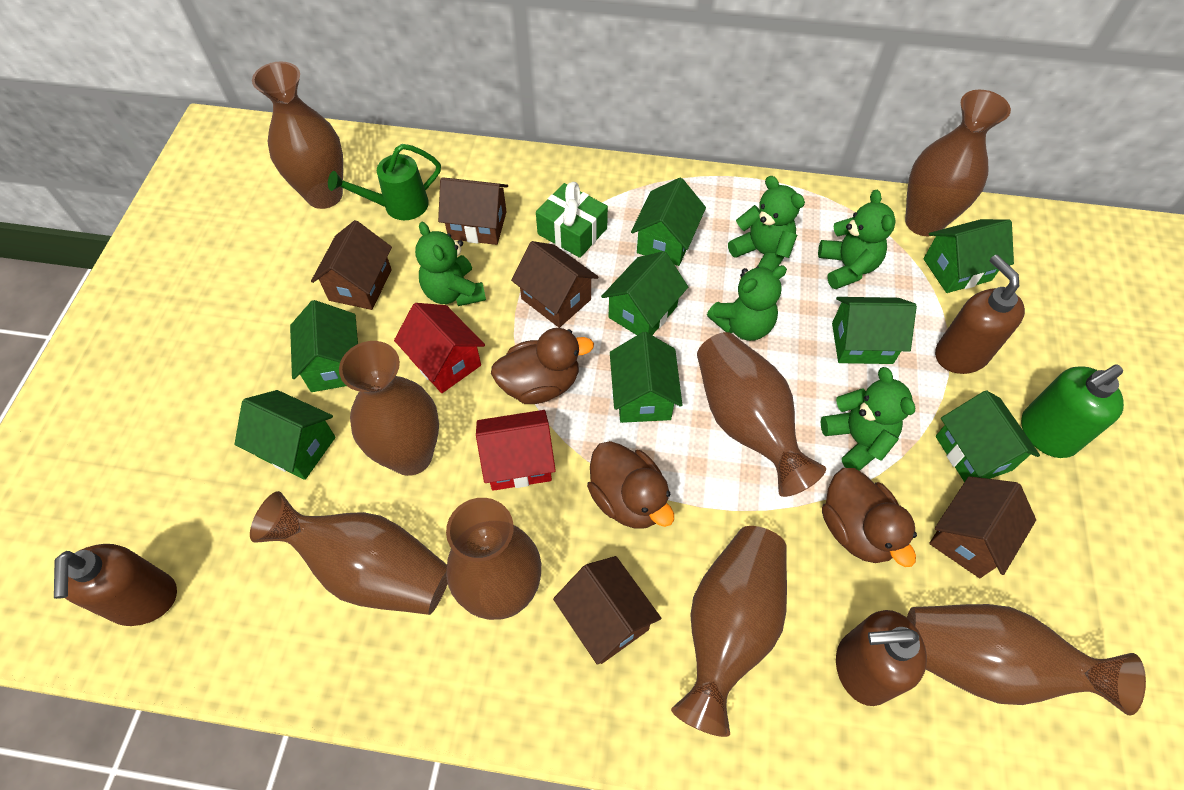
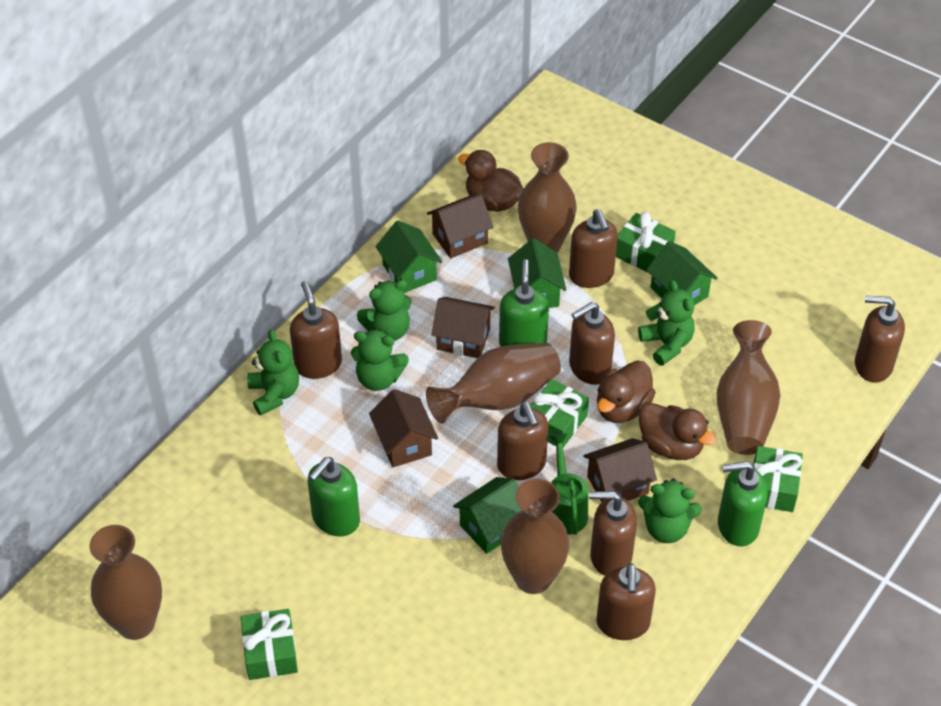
brown house: [311,220,392,310] [438,177,508,245] [511,241,598,328] [553,556,661,665] [929,476,1036,578] = 5 -> [369,389,438,467] [427,194,493,258] [431,297,495,358] [583,438,657,502] = 4
brown soap dispenser: [54,544,177,626] [836,610,927,706] [935,255,1025,374] = 3 -> [290,281,342,379] [497,402,548,480] [569,209,618,288] [569,302,615,385] [589,491,637,576] [596,563,656,640] [855,295,905,383] = 7
brown vase: [250,491,448,615] [252,61,343,209] [339,341,439,476] [446,498,541,620] [671,526,787,737] [697,332,826,497] [905,90,1011,236] [907,604,1146,716] = 8 -> [90,525,162,640] [426,343,561,424] [501,479,570,594] [518,142,577,252] [717,320,781,455] = 5
green gift: [536,182,608,258] = 1 -> [241,609,298,680] [530,379,589,447] [616,212,676,273] [753,446,803,512] = 4
green house: [234,390,336,480] [290,300,358,392] [601,251,688,335] [610,332,682,423] [631,178,706,266] [832,297,917,364] [923,219,1014,293] [936,390,1040,482] = 8 -> [375,221,442,293] [453,477,521,554] [508,239,566,308] [647,241,718,305] = 4
green soap dispenser: [1021,365,1124,458] = 1 -> [308,457,360,536] [499,259,549,347] [718,461,768,546] = 3
red house: [394,303,485,393] [476,410,556,491] = 2 -> none = 0

